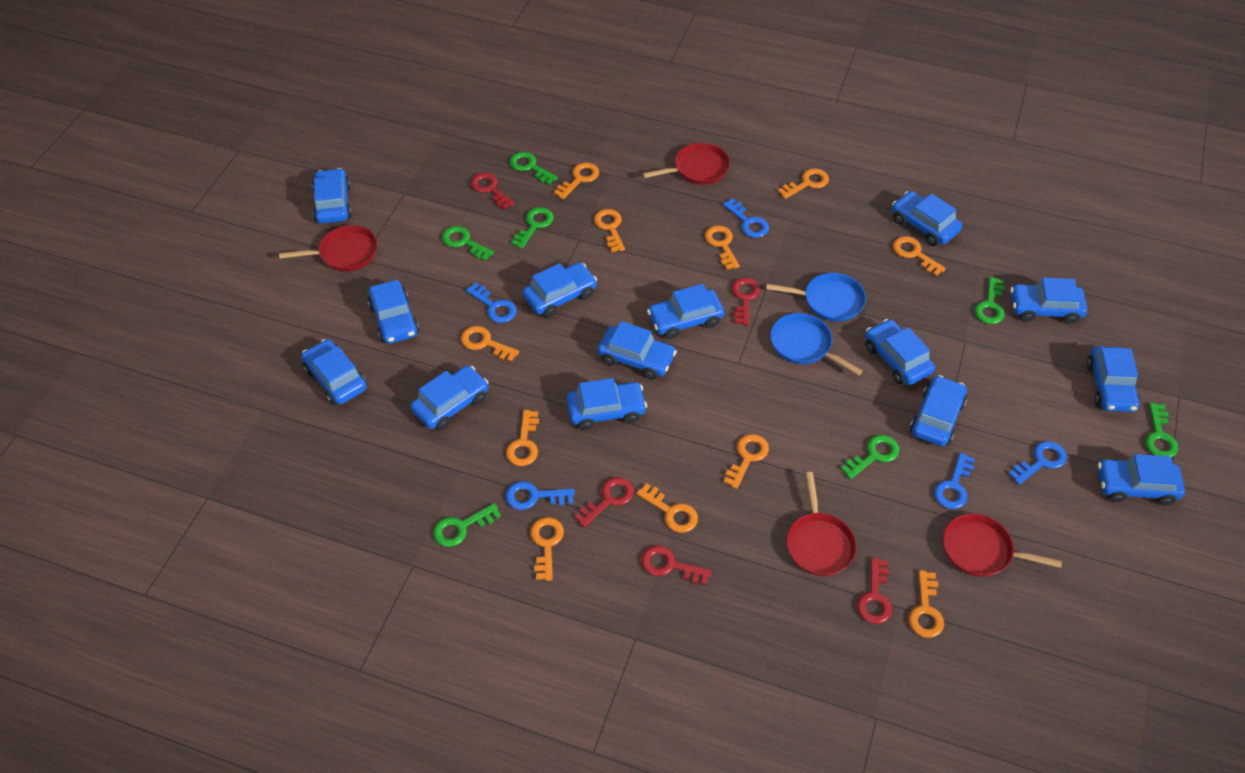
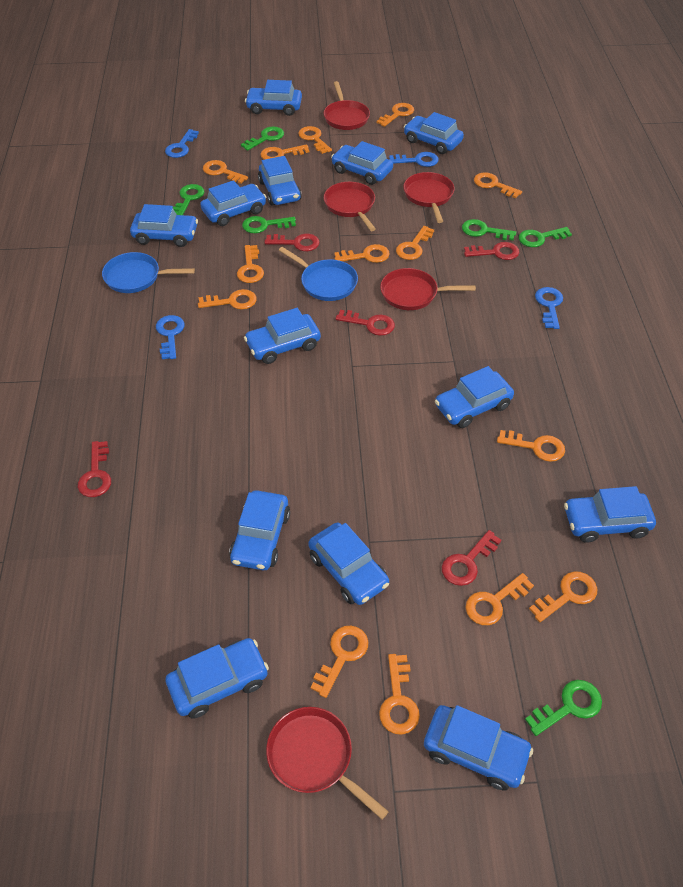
blue car: [301,339,367,405] [312,168,352,224] [368,280,419,344] [410,365,489,430] [522,262,597,317] [566,378,647,430] [597,321,677,380] [647,284,724,339] [865,319,935,385] [892,191,962,246] [910,375,967,446] [1010,277,1087,324] [1086,346,1140,412] [1098,454,1185,505] = 14 -> [130,204,198,247] [165,638,269,719] [200,180,266,226] [229,490,290,570] [244,308,321,364] [245,80,302,116] [258,156,302,206] [308,523,389,605] [331,141,393,185] [404,112,464,154] [424,705,533,790] [435,366,514,428] [564,486,656,543] = 13
blue key: [466,283,517,323] [506,481,575,510] [723,199,769,238] [934,453,975,509] [1009,441,1067,485] = 5 -> [156,315,185,359] [165,129,199,158] [389,152,439,167] [535,287,563,329] = 4
green key: [433,503,501,547] [442,226,494,261] [510,152,558,185] [511,207,554,249] [841,435,899,479] [975,277,1005,324] [1145,403,1178,457] = 7 -> [173,184,204,215] [241,126,284,151] [242,216,296,233] [462,219,516,240] [519,227,572,247] [525,680,602,736] = 6
orange key: [461,326,519,362] [506,410,539,466] [530,517,564,581] [554,162,599,199] [594,209,625,252] [636,483,698,533] [705,225,740,270] [724,434,769,489] [778,168,829,199] [893,236,946,276] [909,570,944,638] = 11 -> [198,289,257,309] [203,160,248,184] [237,245,264,283] [260,144,310,160] [298,126,332,154] [310,626,368,698] [334,244,390,263] [376,103,414,127] [379,654,420,735] [396,226,434,260] [466,573,534,625] [474,172,522,198] [497,430,565,462] [529,571,597,622] = 14
red pan: [279,225,378,272] [642,143,730,185] [786,472,857,576] [943,514,1062,577] = 4 -> [266,707,389,820] [323,81,370,130] [324,182,376,231] [380,268,476,310] [403,172,455,223] = 5

